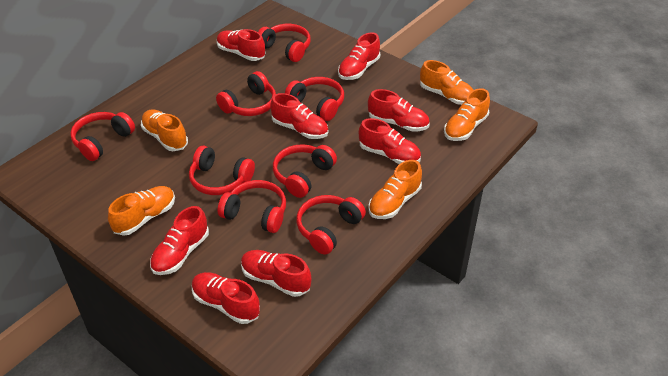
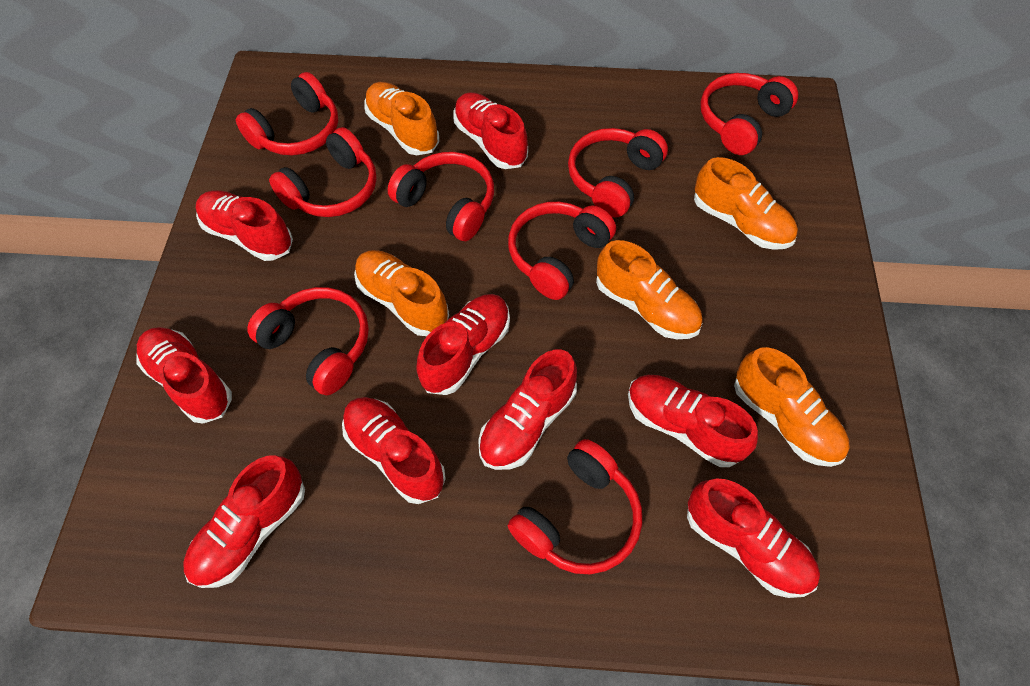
red shoe: [150,206,209,275] [192,272,260,324] [217,29,265,61] [241,250,311,297] [270,93,328,139] [338,32,380,80] [359,118,421,164] [368,89,429,132] = 8 -> [136,327,232,423] [183,456,305,588] [196,190,293,261] [342,397,446,504] [416,294,510,395] [454,92,528,169] [478,350,577,470] [628,375,758,467] [687,479,820,598] = 9

